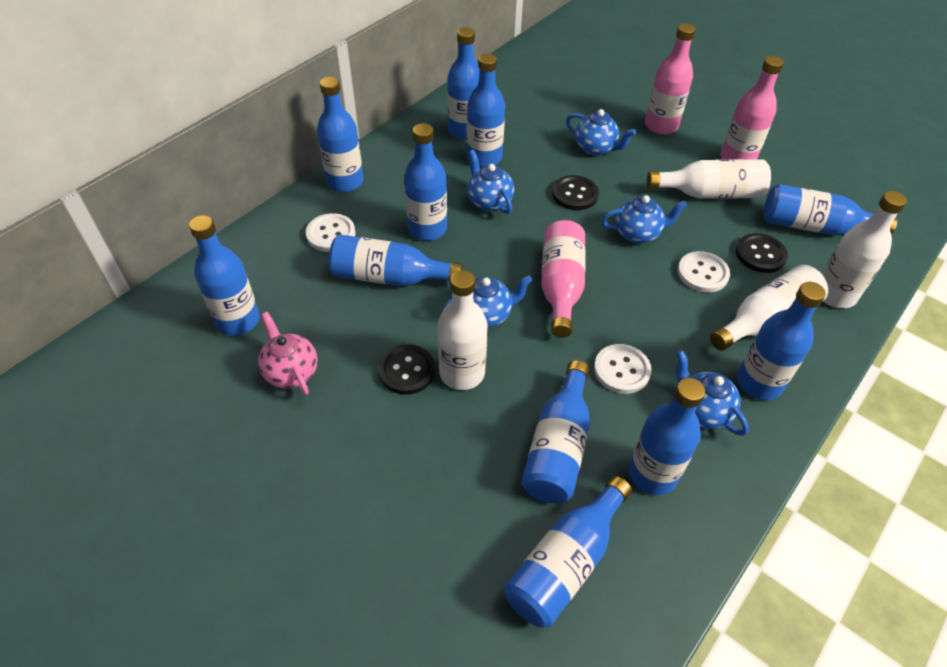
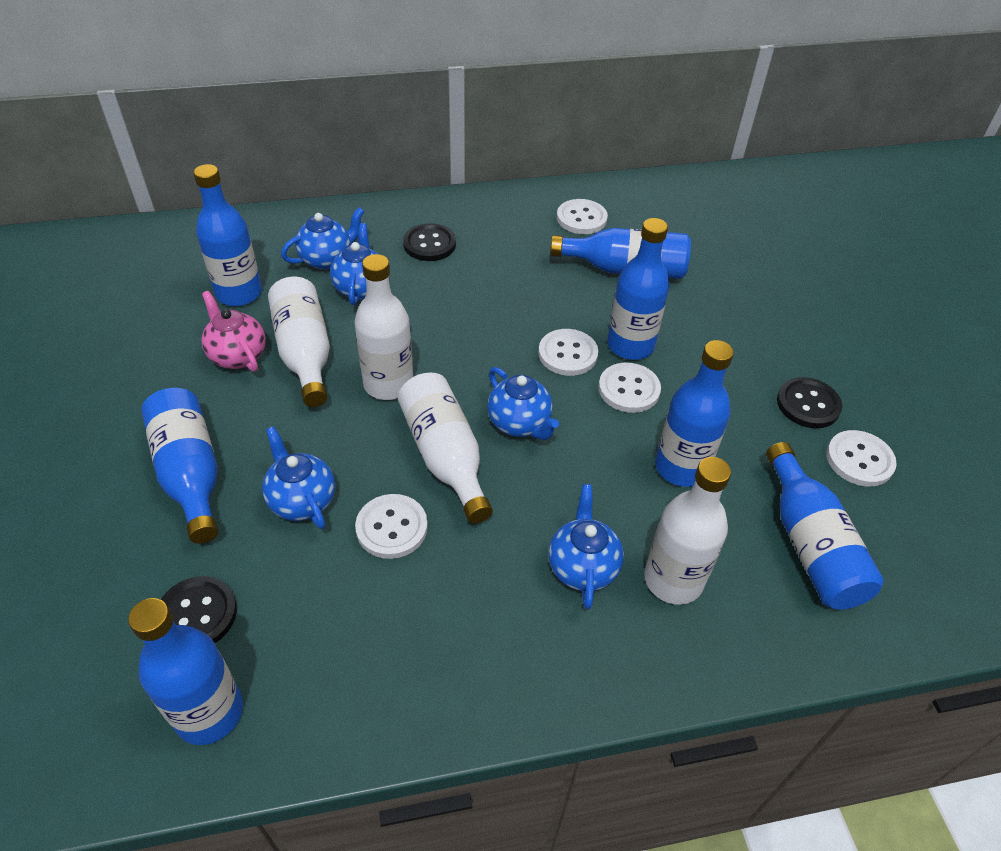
blue bottle: [189,215,260,336] [317,77,363,192] [329,234,463,286] [404,123,447,241] [447,27,480,140] [467,54,505,167] [504,476,632,628] [521,360,590,504] [628,378,705,495] [737,282,826,400] [763,184,897,235] = 11 -> [128,598,243,745] [141,388,218,544] [193,164,262,306] [550,228,691,279] [607,218,669,360] [655,340,734,487] [766,442,884,610] = 7
pink bottle: [541,220,586,338] [645,23,696,135] [720,56,784,160] = 3 -> none = 0
white button: [306,213,356,252] [594,344,652,394] [678,251,730,292] = 3 -> [355,494,428,559] [538,329,598,376] [557,199,608,234] [598,363,661,413] [826,430,897,487] = 5

